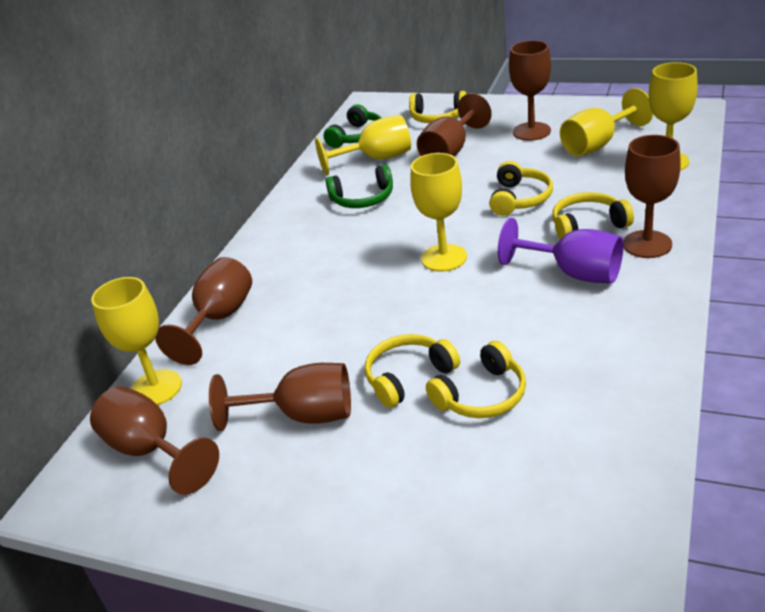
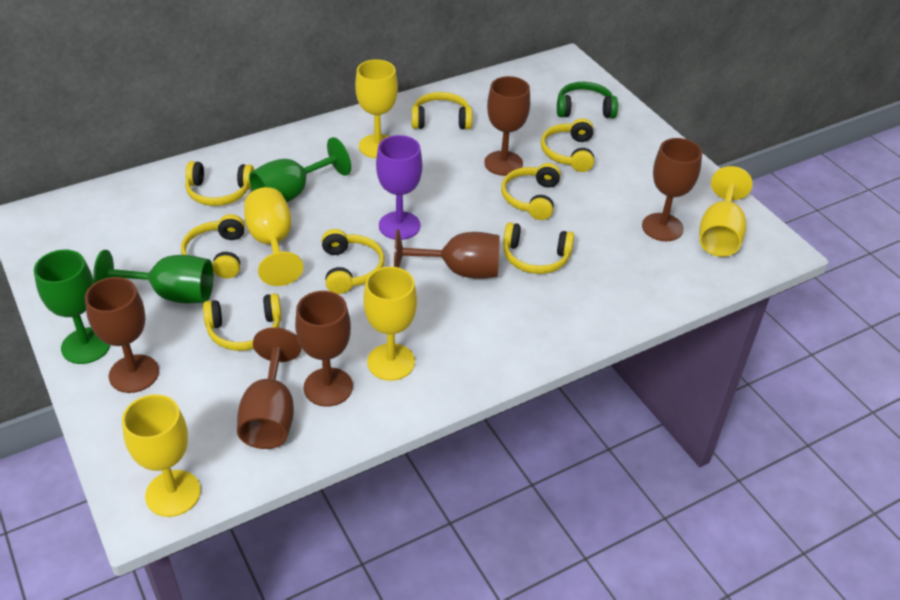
green goblet: none = 0 -> [34,250,110,364] [93,250,213,303] [249,137,351,202] = 3
green headphones: [323,104,381,148] [326,164,393,208] = 2 -> [557,82,618,118] = 1
yellow headphones: [365,334,460,408] [409,91,467,123] [426,341,526,418] [489,161,553,216] [552,192,634,239] = 5 -> [181,214,245,278] [185,161,254,206] [203,293,282,351] [322,229,384,294] [412,92,472,129] [501,163,561,220] [503,222,574,274] [541,118,594,172] = 8

